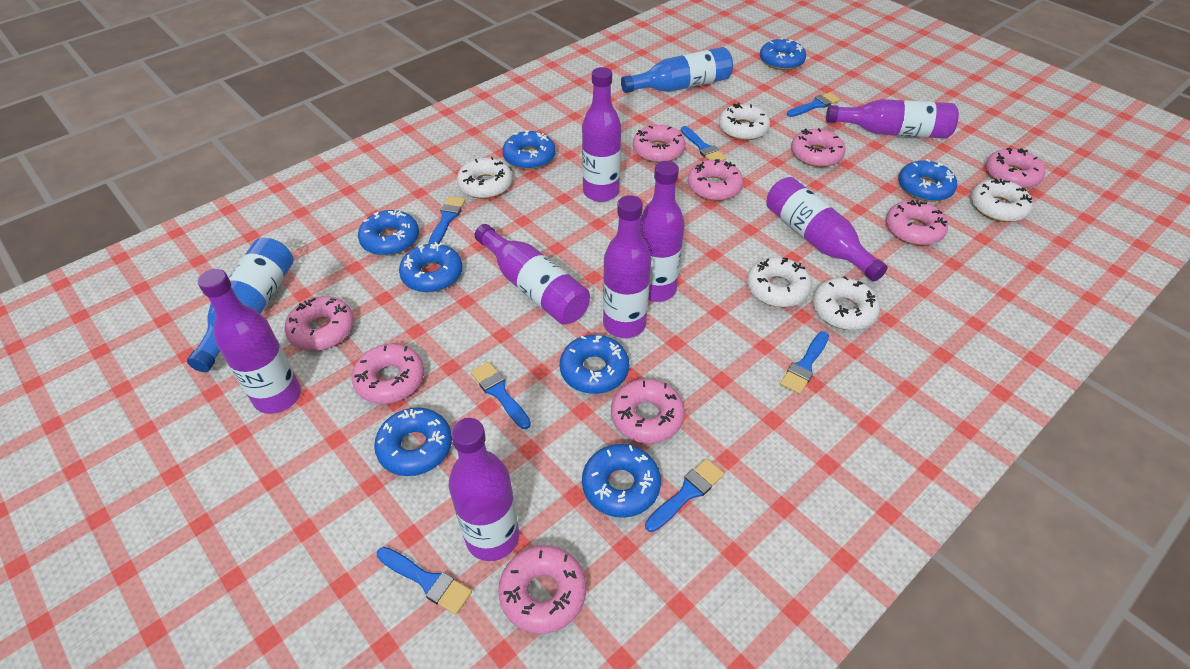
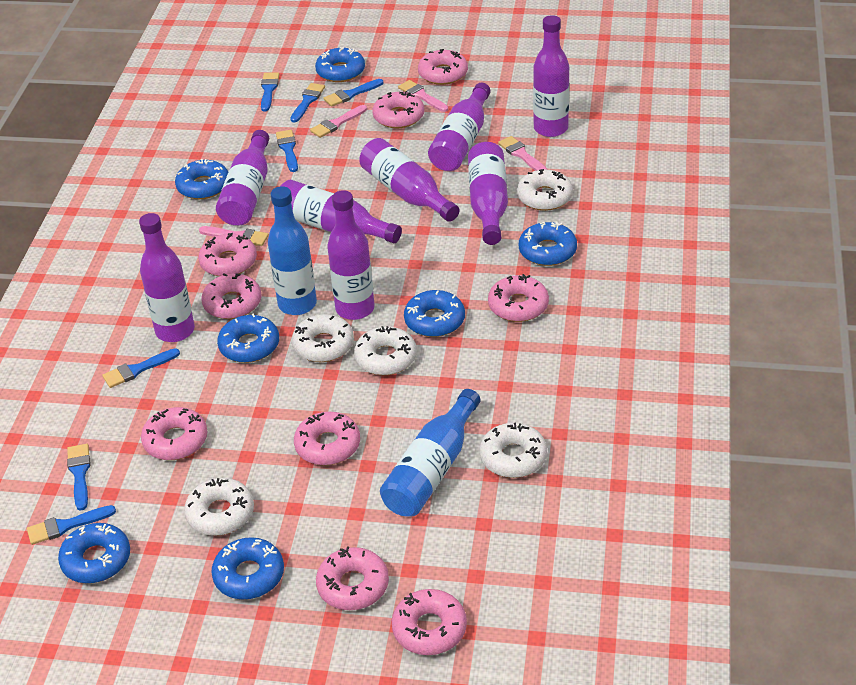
blue donut: [358,210,419,256] [374,408,452,476] [399,242,463,292] [502,130,556,170] [560,335,629,394] [582,444,661,518] [760,38,806,70] [898,159,957,202] = 8 -> [58,523,130,583] [175,159,228,199] [211,537,284,600] [217,313,279,363] [315,47,365,82] [404,290,465,337] [519,221,577,266] = 7
pink brush: none = 0 -> [199,226,269,246] [310,105,367,138] [398,80,448,112] [498,136,547,171] = 4

